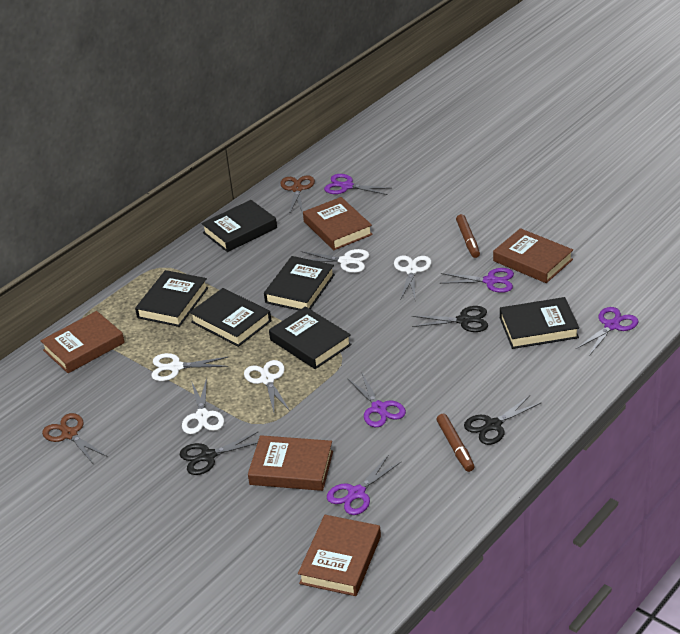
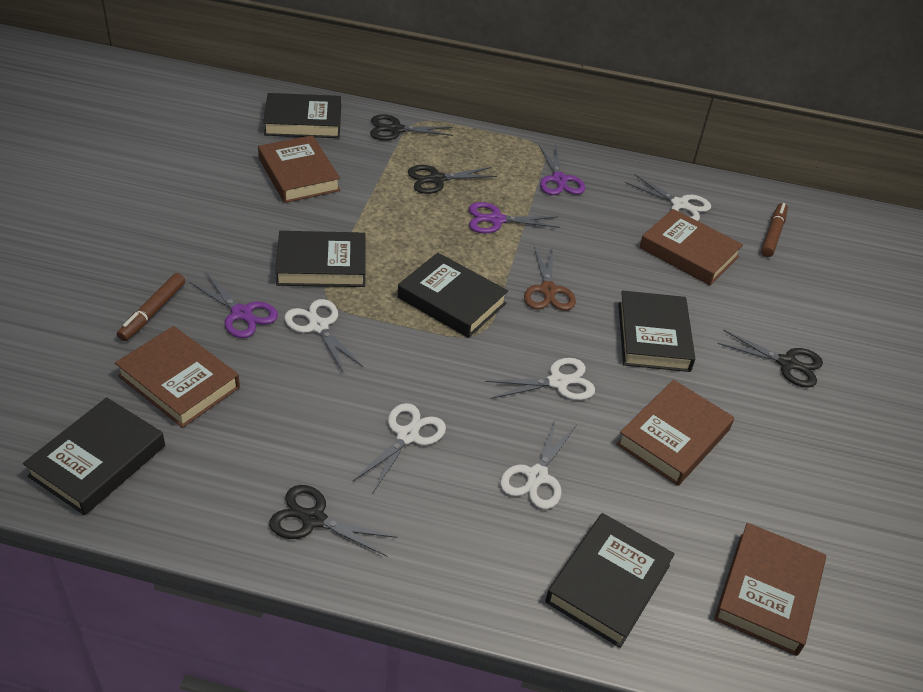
black scissors: [180,432,258,475] [412,306,488,332] [464,395,542,445] = 3 -> [269,485,398,557] [370,114,453,141] [408,165,497,194] [717,330,823,388] = 4
brown scissors: [42,413,108,465] [280,175,315,214] = 2 -> [524,246,576,311] = 1
purple scissors: [324,174,392,195] [327,455,402,515] [347,372,406,427] [440,268,514,293] [576,307,639,356] = 5 -> [189,272,278,338] [469,202,560,234] [539,144,585,195] = 3

